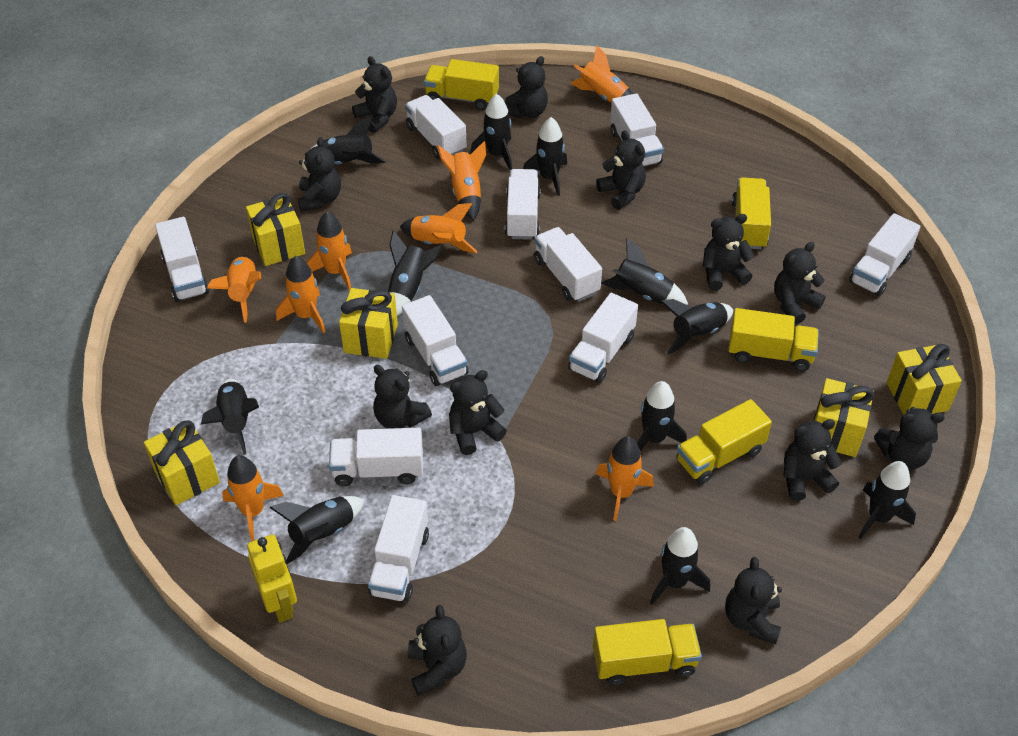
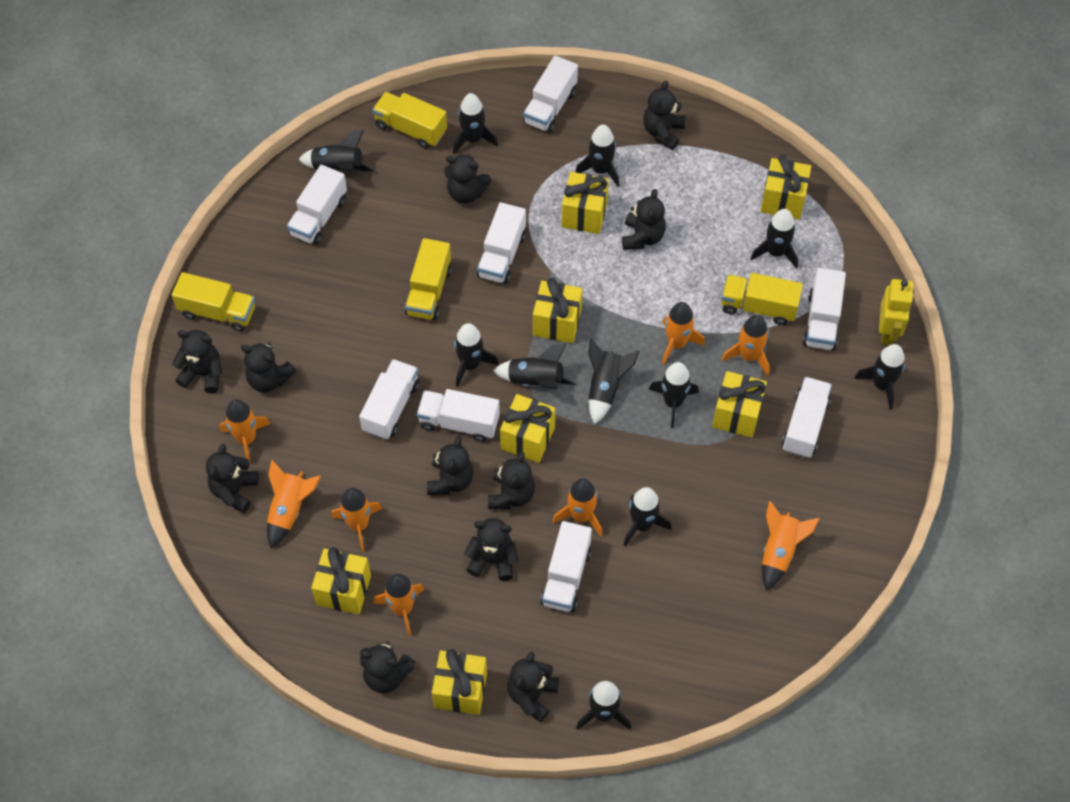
black teddy bear: [298,137,341,212] [352,56,397,133] [373,365,432,429] [408,605,467,696] [449,370,507,455] [504,56,548,119] [596,130,646,210] [703,214,755,290] [725,557,782,644] [774,242,826,324] [783,419,842,501] [874,407,945,470] = 12 -> [172,330,223,393] [206,444,259,513] [241,342,296,392] [360,641,415,693] [427,437,474,495] [444,154,491,204] [464,518,519,581] [488,451,535,509] [507,652,559,722] [622,189,666,250] [643,80,686,150] = 11
white truck: [155,217,209,302] [329,428,423,486] [368,495,429,602] [402,295,468,386] [405,95,467,159] [505,169,541,240] [534,227,602,302] [568,293,638,383] [610,93,664,166] [849,213,920,296] = 10 -> [287,165,347,245] [359,359,420,440] [417,389,500,442] [477,202,526,284] [523,56,578,133] [540,521,592,612] [782,377,832,458] [802,268,846,350] = 8
yellow gift: [144,420,220,505] [246,193,305,266] [339,288,398,359] [813,378,874,457] [886,344,962,415] = 5 -> [311,547,371,614] [432,649,487,715] [500,394,555,463] [533,278,582,343] [562,172,609,234] [712,371,767,438] [761,155,812,219] = 7
yellow truck: [424,59,499,110] [593,619,702,685] [677,399,772,485] [728,308,819,371] [732,177,771,249] = 5 -> [172,272,255,332] [372,92,447,149] [405,238,452,320] [721,273,803,325] = 4

